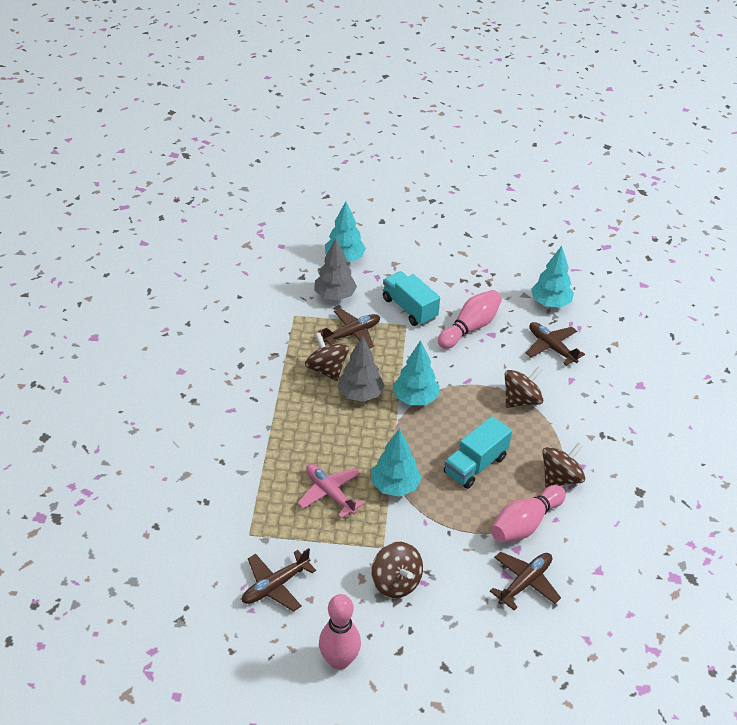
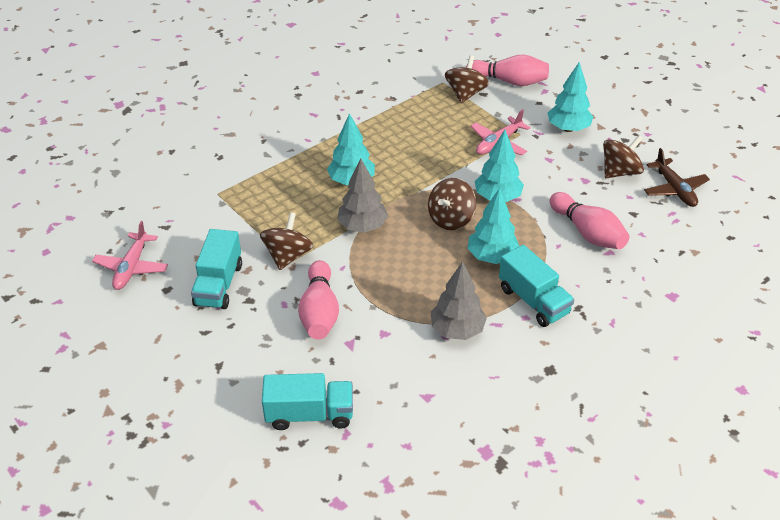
brown plane: [242,548,316,612] [318,308,380,349] [490,552,561,610] [526,322,585,366] = 4 -> [644,148,710,207] = 1
pink plane: [297,464,365,518] = 1 -> [92,221,168,290] [470,109,531,155] = 2
turquoise truck: [383,271,440,326] [444,416,512,489] = 2 -> [191,229,242,309] [262,373,353,430] [499,245,574,327] = 3

